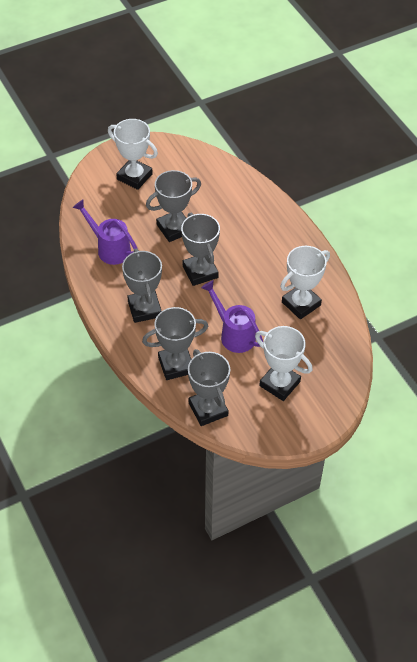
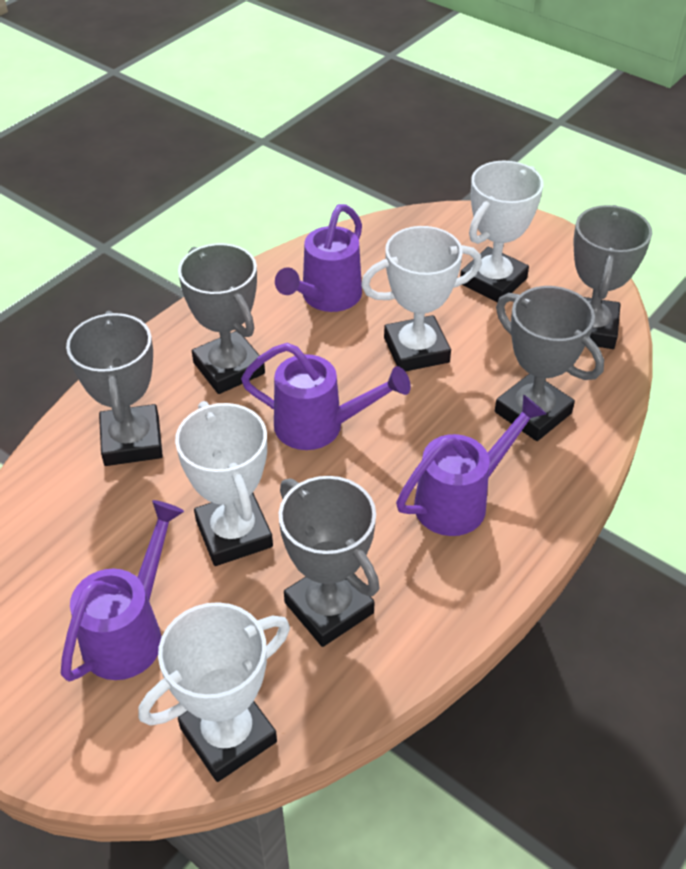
purple watering can: [73,200,138,265] [201,280,264,353] = 2 -> [61,500,184,681] [241,343,411,450] [275,204,362,312] [396,394,547,536] = 4
white trophy: [108,119,158,190] [255,326,312,401] [280,246,330,319] = 3 -> [138,602,290,782] [175,401,273,566] [361,226,482,372] [460,161,544,302] = 4

